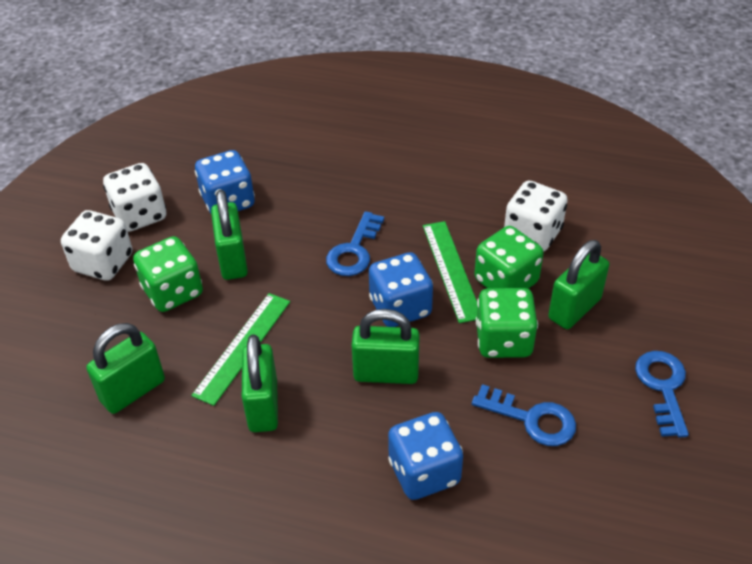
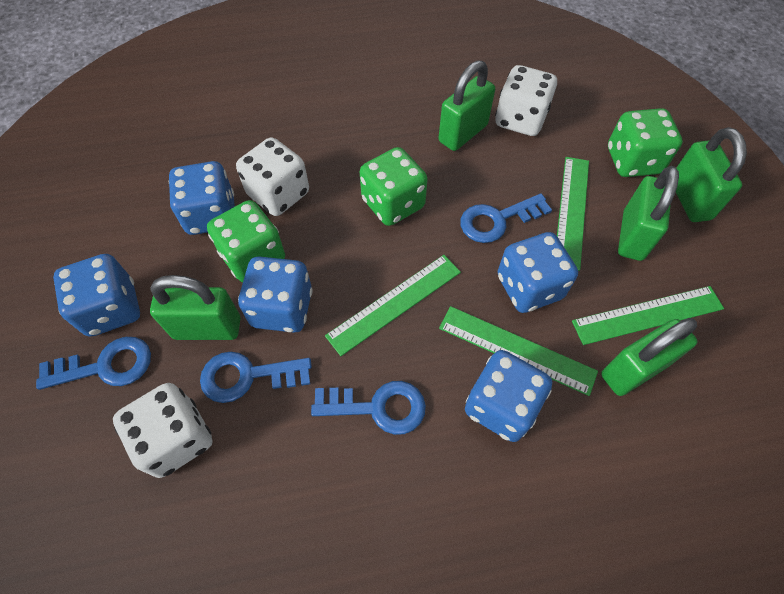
blue dice: [195,150,255,213] [369,252,433,327] [388,412,463,500] = 3 -> [53,254,140,337] [169,161,235,235] [238,256,313,333] [465,350,552,442] [498,232,578,313] = 5
blue key: [326,211,384,276] [472,384,576,446] [635,351,689,438] = 3 -> [36,337,151,390] [200,352,312,403] [311,381,426,435] [460,193,552,243] = 4
green ruler: [191,293,290,406] [423,221,478,323] = 2 -> [325,255,461,356] [439,306,598,396] [557,157,589,271] [572,286,724,345] = 4

